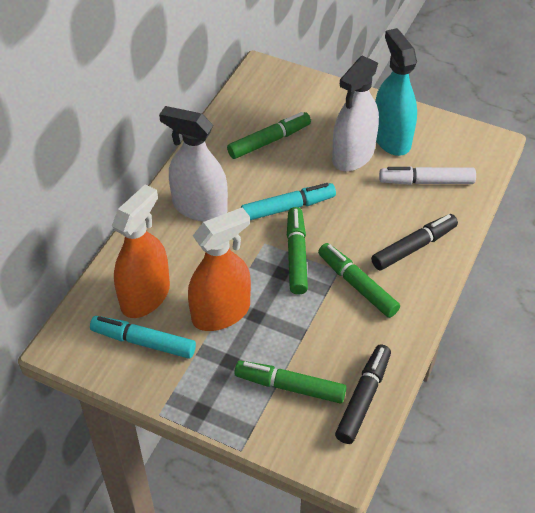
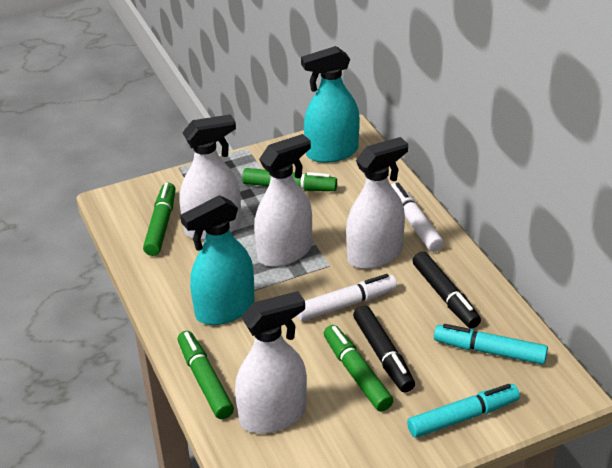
orange spray bottle: [112,184,170,318] [188,207,251,331] = 2 -> none = 0
turquoise spray bottle: [375,28,417,156] = 1 -> [180,195,255,325] [301,46,360,163] = 2
white marker: [379,166,476,185] = 1 -> [297,274,397,321] [391,183,444,252] = 2
white spray bottle: [159,106,228,222] [332,55,379,172] = 2 -> [179,114,241,240] [235,291,307,434] [254,134,312,267] [346,137,408,269] = 4

